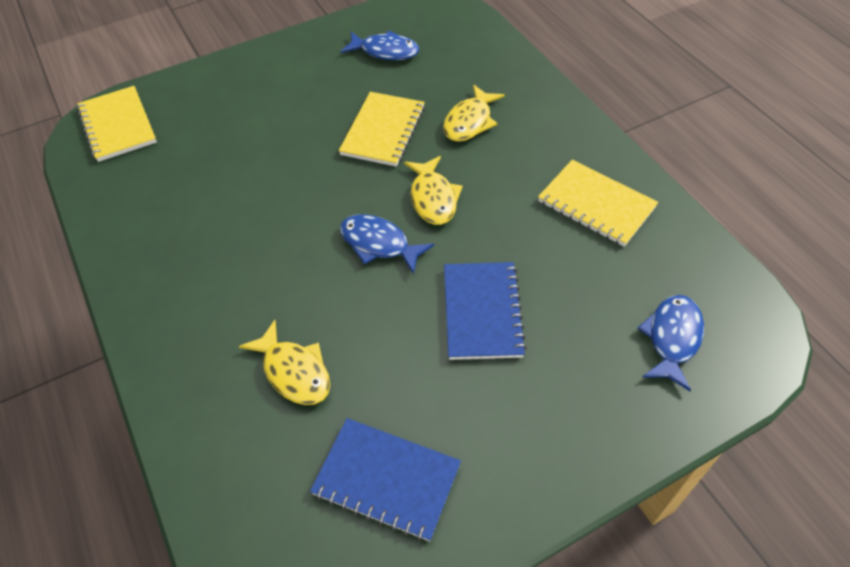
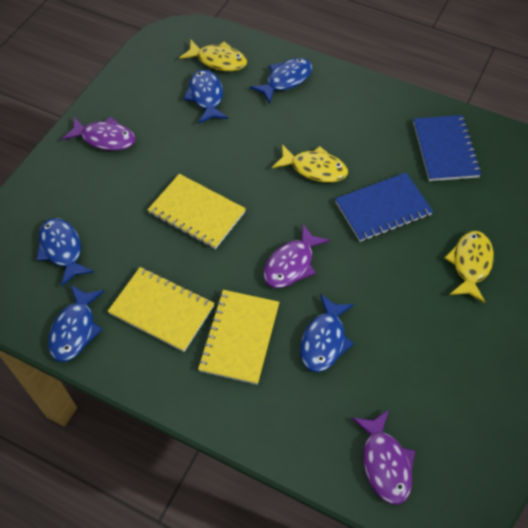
blue fish: [340,214,434,275] [341,30,419,60] [637,295,704,391] = 3 -> [36,218,94,287] [48,284,104,362] [183,70,228,124] [250,58,312,104] [300,294,354,372] = 5
purple fish: none = 0 -> [62,117,136,151] [263,223,330,288] [352,410,415,505] = 3

